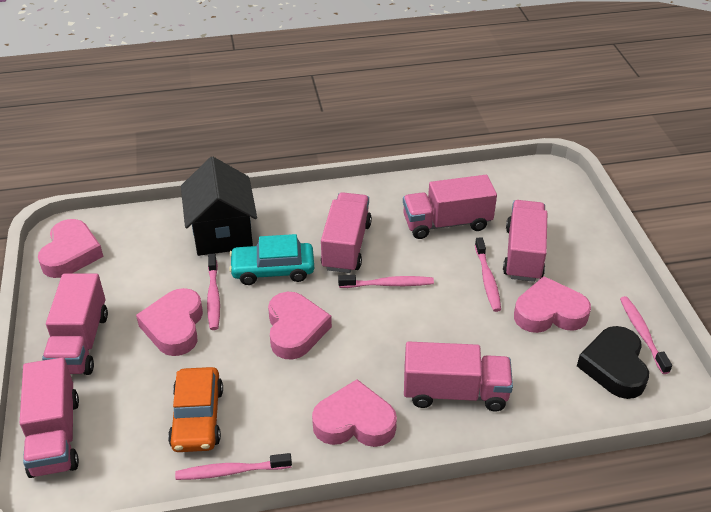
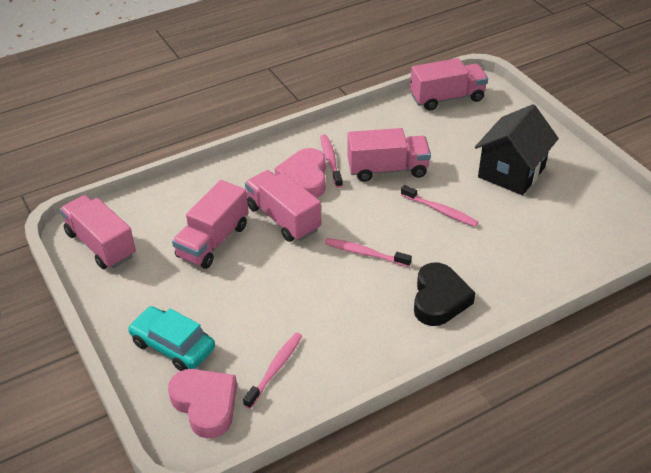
orange car: [168,367,223,452] = 1 -> none = 0
pink heart: [38,219,104,278] [136,288,203,356] [268,292,332,360] [312,379,397,447] [514,276,591,333] = 5 -> [168,369,237,439] [275,148,326,198] = 2
pink toothbrush: [175,453,292,480] [207,253,220,330] [338,275,434,288] [475,237,501,312] [620,296,672,374] = 5 -> [243,333,302,409] [320,134,343,188] [325,238,412,267] [401,185,478,227] = 4
pink truck: [20,357,79,478] [42,274,108,375] [321,192,372,273] [403,175,497,239] [404,341,513,412] [503,200,547,282] = 6 -> [60,195,136,269] [172,180,249,269] [245,170,321,242] [347,128,431,182] [410,58,488,111] = 5

